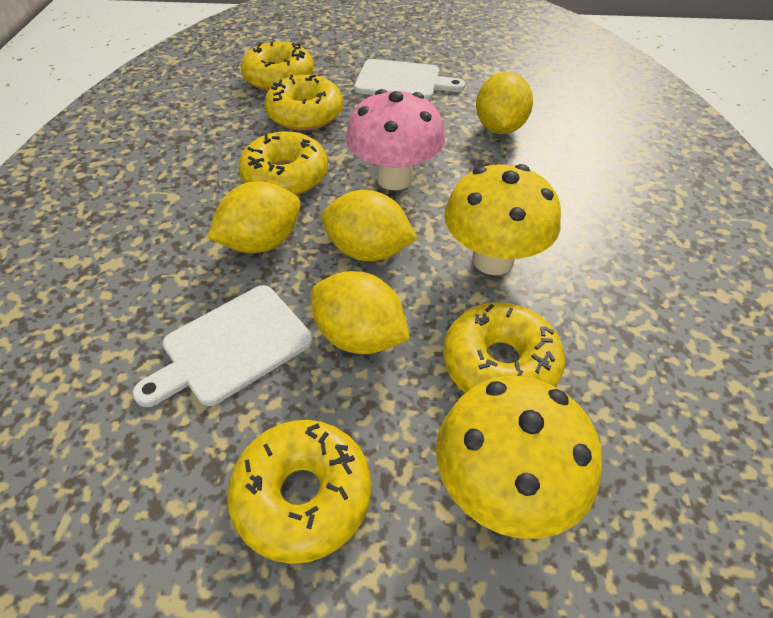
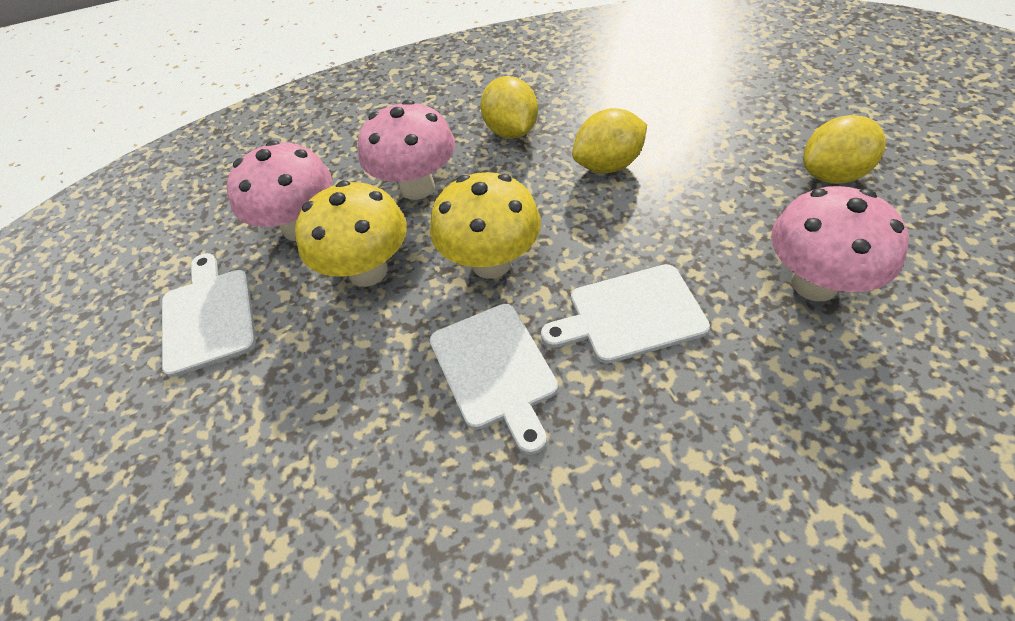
pink mushroom: [346,89,445,191] = 1 -> [227,140,332,241] [358,100,455,200] [772,186,909,301] = 3
white cutting board: [132,285,313,407] [354,59,465,100] = 2 -> [162,253,256,377] [430,304,558,455] [541,264,710,364] = 3
yellow donut: [227,420,371,564] [239,131,328,195] [241,41,314,91] [264,74,343,131] [443,302,565,393] = 5 -> none = 0
yellow lemon: [207,181,301,253] [311,271,410,354] [321,190,417,261] [476,72,533,134] = 4 -> [480,76,538,139] [572,108,647,173] [803,115,886,184] = 3

